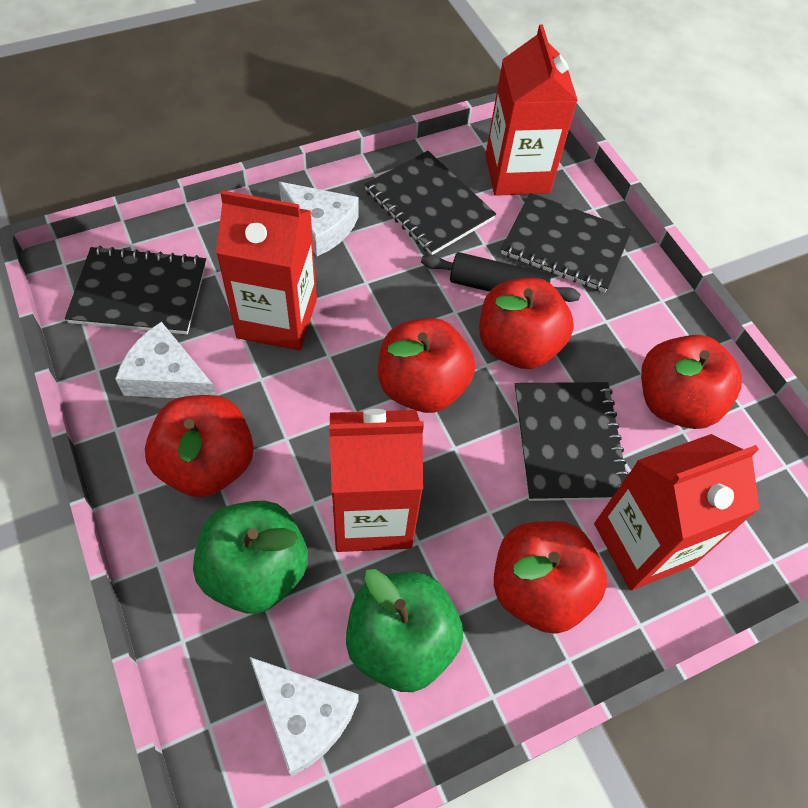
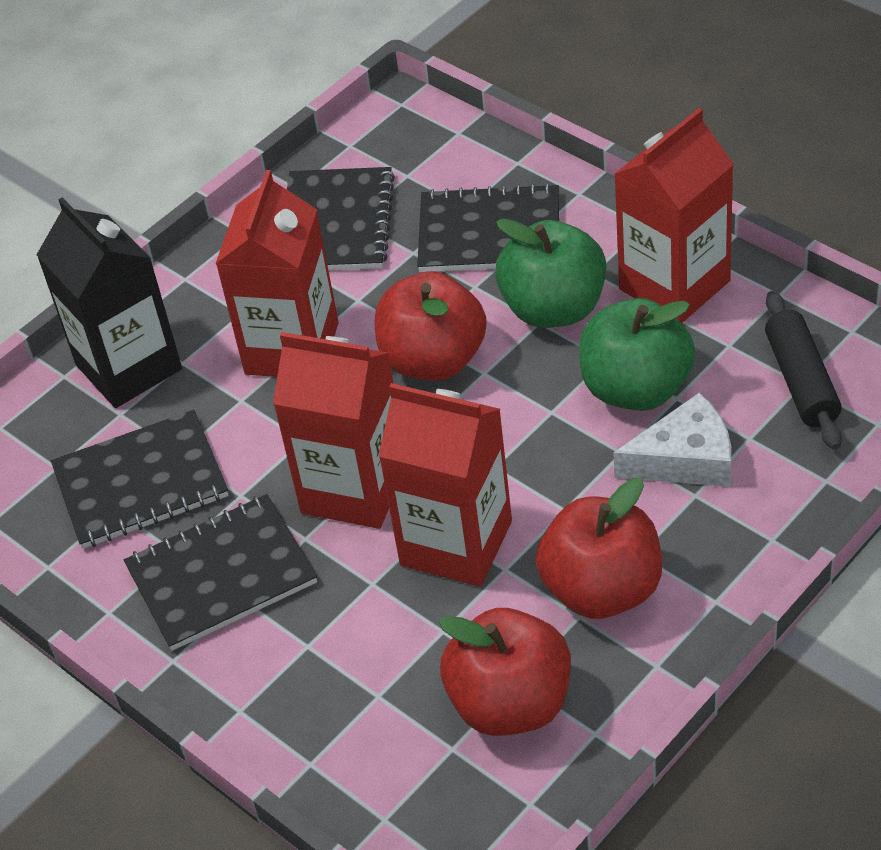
black carton: none = 0 -> [37,197,182,408] = 1
red apple: [145,395,254,497] [378,318,475,413] [479,278,574,369] [494,521,607,634] [641,335,742,429] = 5 -> [375,271,486,381] [439,608,571,736] [536,478,662,619] = 3
white cheese: [115,322,216,398] [250,657,359,776] [279,182,359,256] = 3 -> [613,393,731,487] = 1

